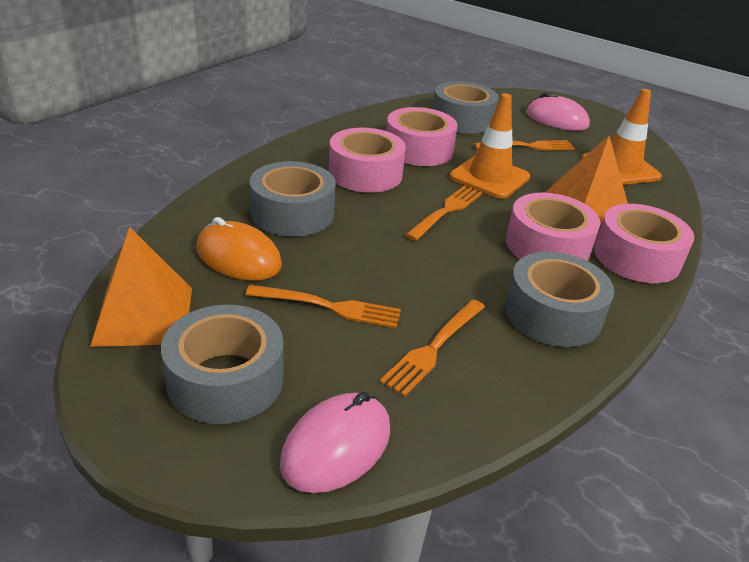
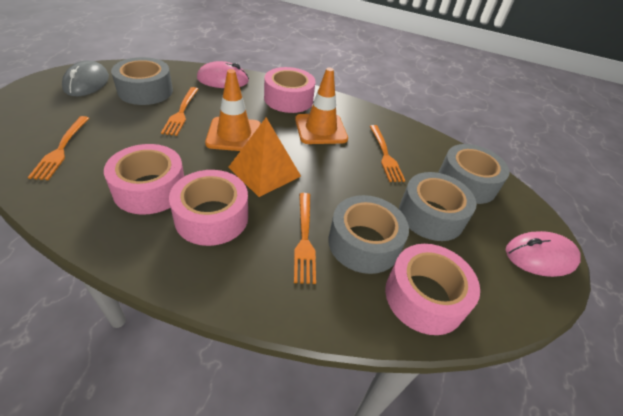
grey mouse: none = 0 -> [62,61,109,96] = 1
orange mouse: [196,217,282,281] = 1 -> none = 0
orange pyramid: [90,227,192,347] [545,136,628,224] = 2 -> [228,118,301,197] = 1

